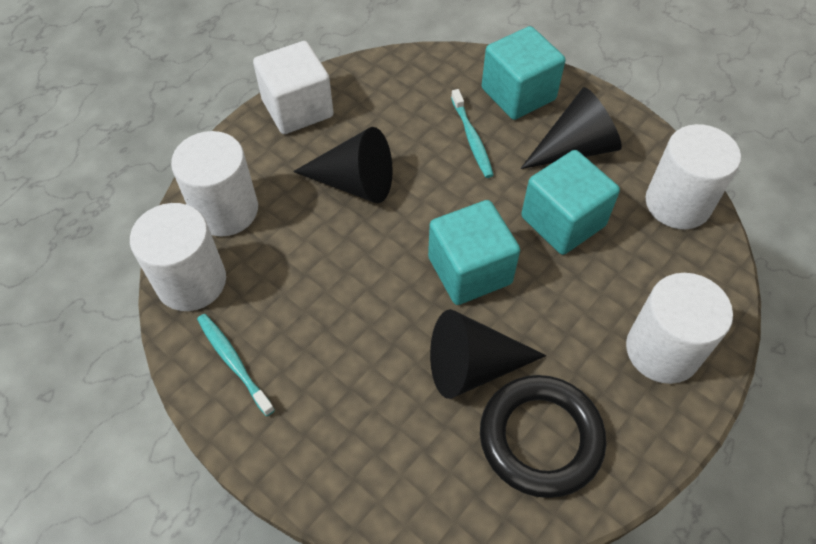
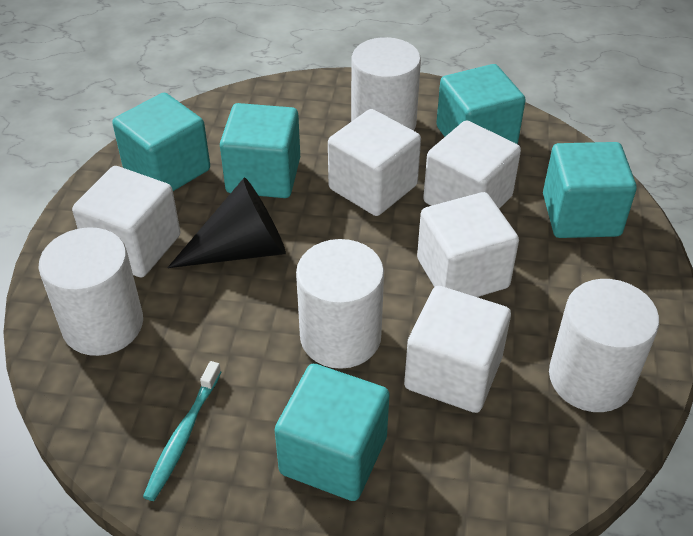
black cone: [293,127,393,203] [430,309,546,399] [520,87,622,169] = 3 -> [167,178,286,268] = 1
black ring: [480,375,606,498] = 1 -> none = 0
turquoise cube: [428,200,520,305] [482,26,565,120] [521,150,620,255] = 3 -> [112,93,210,191] [220,103,300,198] [275,364,390,501] [436,64,526,144] [543,142,637,238] = 5
turquoise toothbrush: [197,314,275,416] [451,89,494,178] = 2 -> [143,361,221,501] = 1
white cube: [253,41,334,134] = 1 -> [72,166,180,278] [328,109,421,216] [404,286,511,413] [417,192,519,297] [423,120,521,209] = 5

